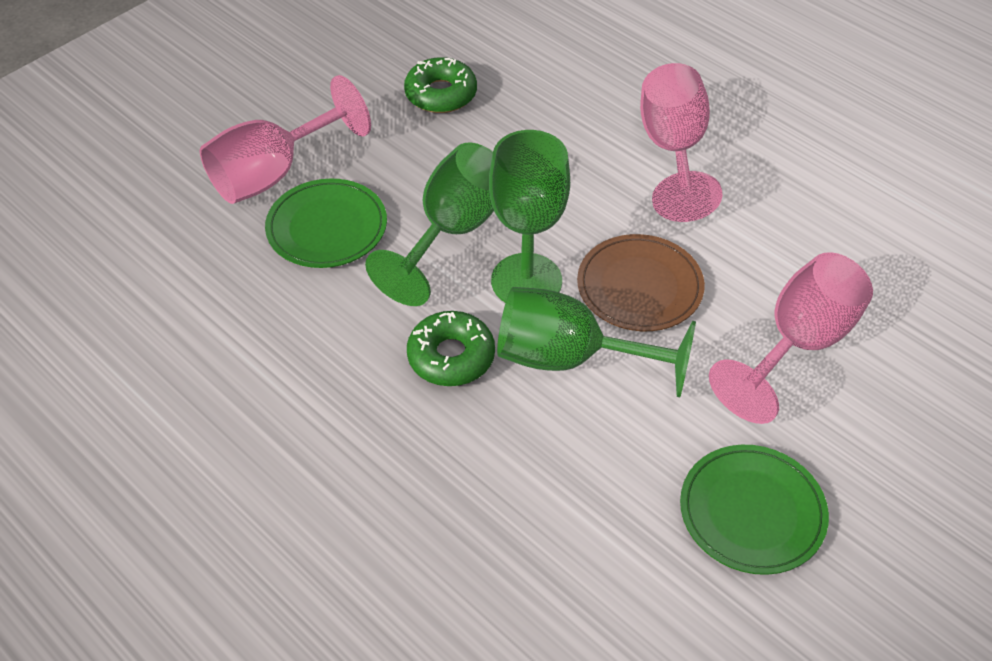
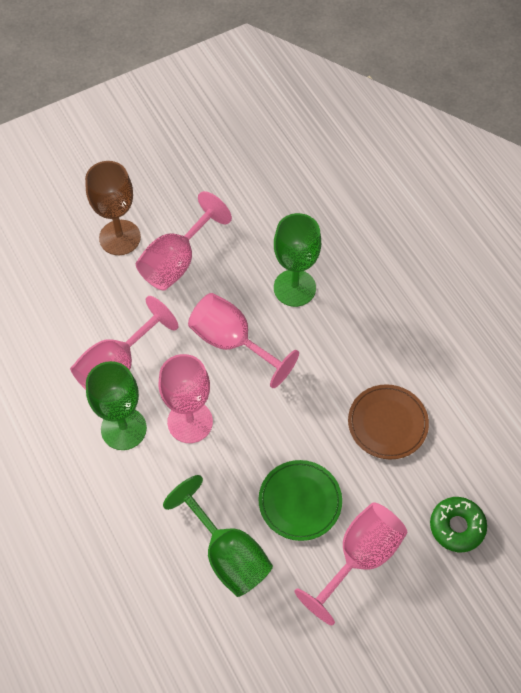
brown goblet: none = 0 -> [85,161,141,255] = 1
green donut: [404,57,477,113] [407,311,495,386] = 2 -> [430,497,487,552] = 1
green plate: [265,178,387,268] [680,445,829,575] = 2 -> [259,460,342,541] = 1
pink goblet: [200,75,371,204] [640,63,723,222] [709,252,873,424] = 3 -> [70,296,179,390] [136,191,232,291] [158,354,213,443] [188,293,299,388] [295,503,407,625] = 5

